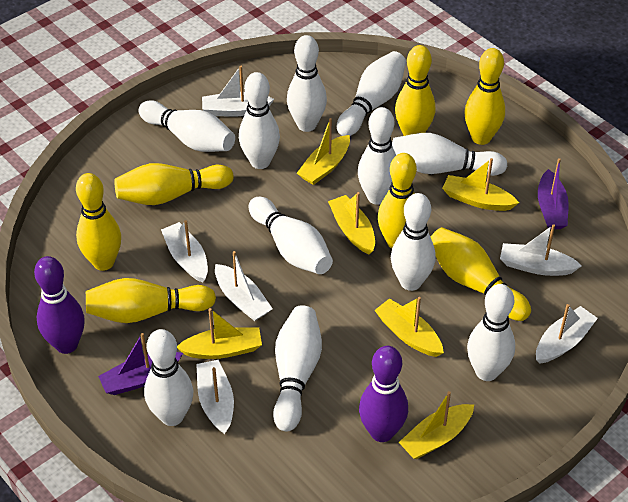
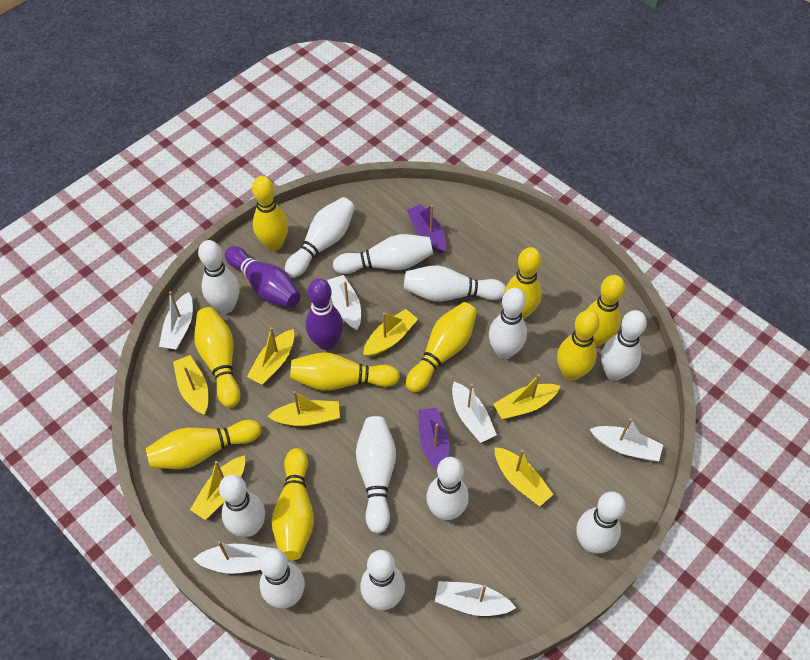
white bowling pin: [139,100,235,152] [144,329,193,426] [239,72,280,169] [249,197,333,274] [273,305,322,431] [287,35,327,132] [337,51,406,136] [358,107,396,205] [391,193,436,291] [392,133,507,176] [467,284,515,381] = 11 -> [198,240,239,313] [219,474,265,537] [259,548,305,609] [285,197,355,278] [333,234,433,274] [356,416,396,533] [360,550,405,610] [404,265,506,302] [426,457,469,520] [489,288,527,359] [576,491,626,553] [601,310,647,381] = 12
yellow boat: [177,308,262,359] [297,118,350,185] [328,192,375,254] [375,297,444,357] [399,391,474,459] [442,158,519,211] = 6 -> [173,355,208,414] [190,455,245,520] [247,327,294,385] [267,391,340,426] [363,309,418,357] [493,374,560,419] [494,447,554,506] = 7
yellow bowling pin: [76,173,121,271] [86,278,216,323] [114,163,234,205] [378,153,417,249] [395,45,435,136] [431,227,531,321] [465,48,505,145] = 7 -> [146,420,261,469] [194,307,240,408] [252,176,288,251] [272,448,314,560] [290,352,400,391] [406,302,477,392] [504,247,542,320] [557,310,600,381] [586,275,625,347] = 9

